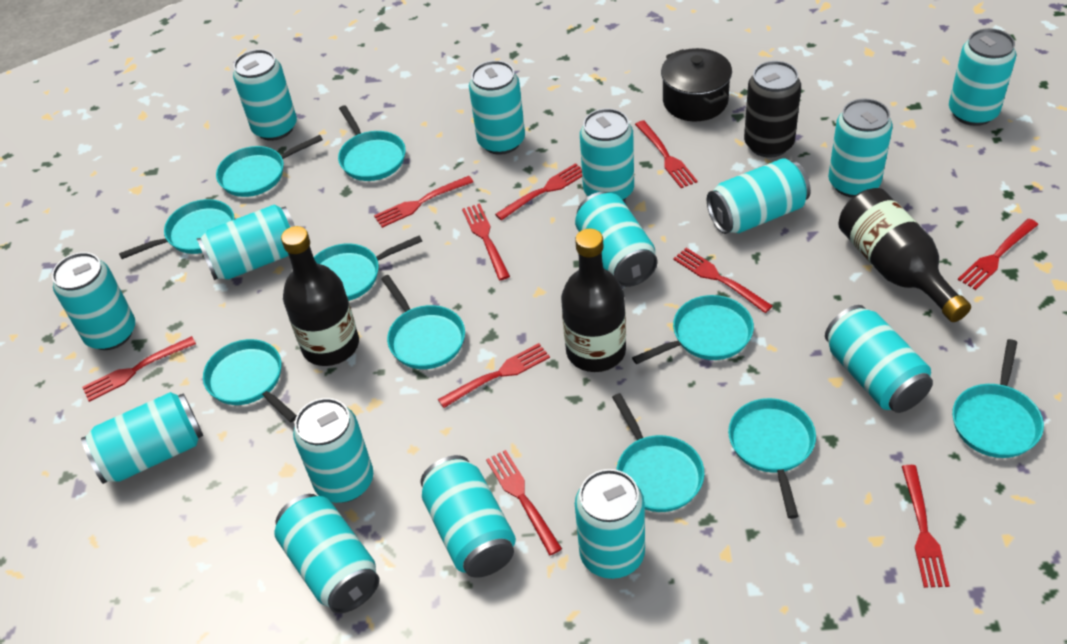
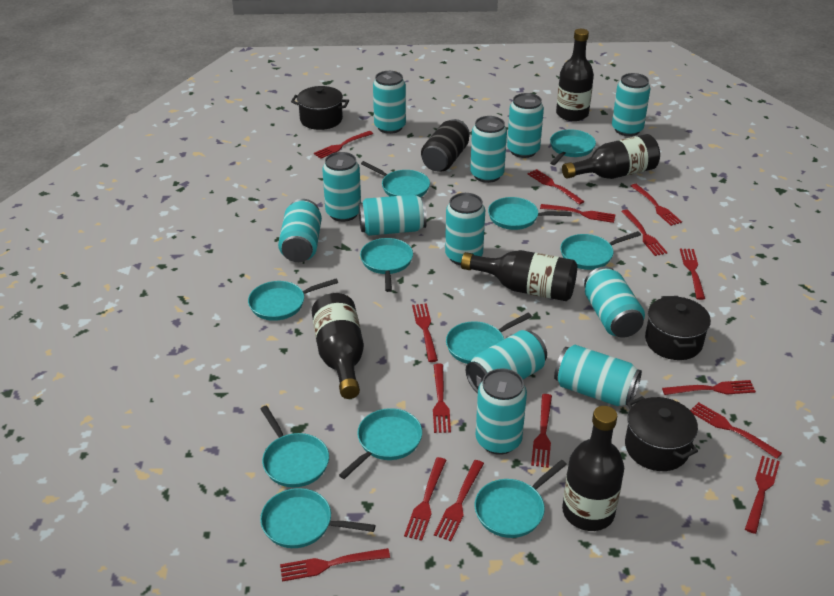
black bottle: [281,226,359,366] [561,229,626,372] [838,188,971,322] = 3 -> [312,293,364,399] [461,250,577,301] [556,29,594,121] [562,134,660,179] [562,406,624,531] = 5
black pot: [661,48,732,121] = 1 -> [291,86,349,130] [625,396,698,471] [645,296,711,360] = 3
red fork: [82,336,196,402] [374,176,473,228] [438,343,550,408] [462,203,510,280] [486,450,562,555] [495,163,582,220] [635,120,698,188] [673,248,773,313] [902,465,950,588] [958,219,1038,290] = 10 -> [280,548,390,582] [314,131,373,159] [404,457,446,541] [412,303,438,362] [433,364,451,433] [434,460,484,541] [527,169,585,205] [531,394,552,468] [540,204,616,223] [621,209,668,256] [631,184,682,226] [662,380,756,395] [680,249,705,300] [690,402,782,459] [745,456,780,534] = 15
turquoise can: [52,252,135,350] [81,392,203,484] [197,205,295,280] [233,49,297,141] [274,494,379,614] [293,398,373,503] [420,455,516,578] [469,60,525,155] [575,192,657,287] [575,469,645,579] [580,108,634,201] [707,158,811,234] [825,305,933,413] [828,98,893,198] [949,28,1016,126] = 15 -> [278,199,322,262] [322,152,361,222] [359,195,427,236] [373,71,406,134] [445,193,485,265] [466,330,547,393] [470,116,507,183] [476,368,527,455] [507,93,544,158] [554,345,642,406] [584,266,645,338] [612,73,651,136] = 12
turquoise pan: [119,199,234,259] [203,339,297,422] [216,135,323,197] [314,235,422,301] [338,105,406,181] [381,275,465,369] [612,393,705,512] [632,295,754,364] [728,398,816,519] [952,339,1044,458] = 10 -> [248,278,338,321] [260,488,376,548] [261,406,329,487] [339,408,422,479] [360,238,413,292] [361,161,430,197] [446,313,532,364] [475,460,567,538] [488,197,572,230] [550,129,596,165] [560,231,641,270] = 11

